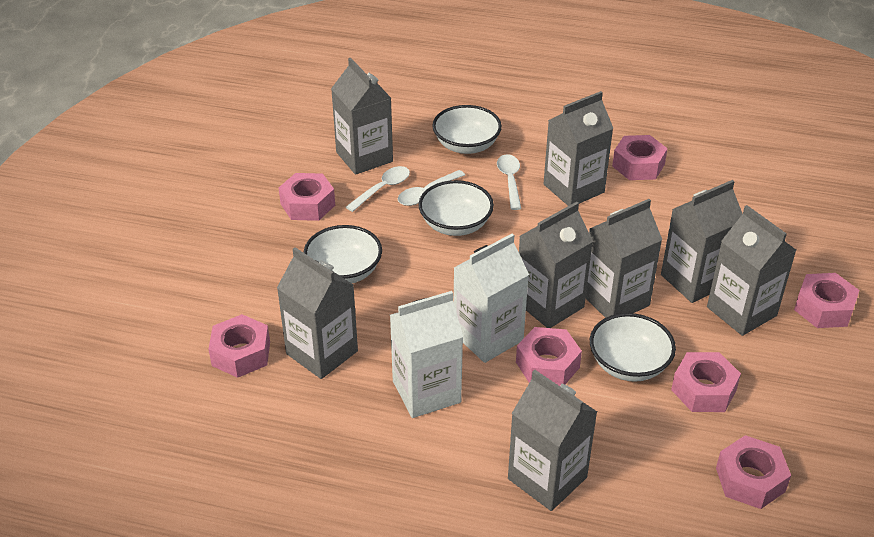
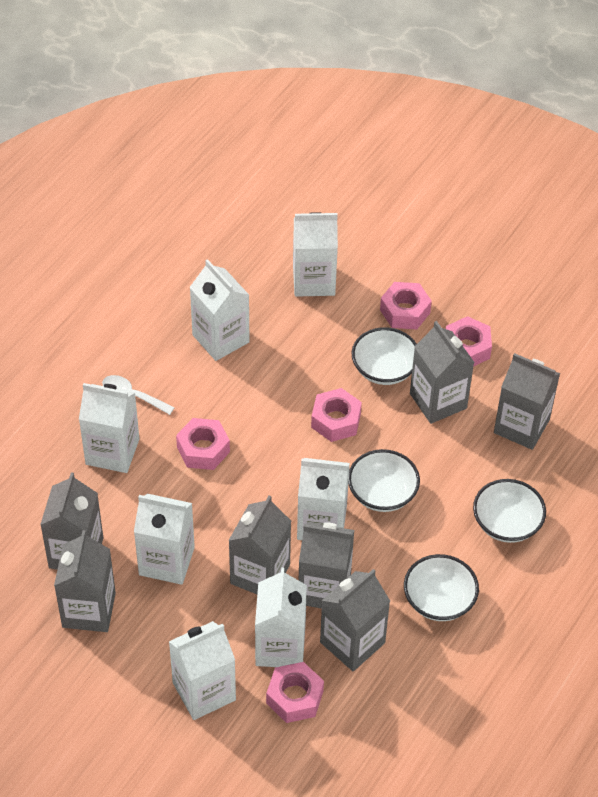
grey carton: [277,247,358,379] [331,58,393,175] [508,370,597,511] [519,202,593,328] [544,91,613,206] [586,199,662,318] [661,180,742,303] [707,205,796,336] = 8 -> [40,472,103,570] [54,530,116,632] [228,496,291,594] [299,522,354,609] [320,569,390,671] [410,321,474,424] [494,353,560,450] = 7
pink nut: [208,314,270,378] [279,173,335,221] [516,327,582,386] [612,135,668,180] [671,352,741,412] [716,435,791,509] [794,273,859,328] = 7 -> [176,418,230,470] [266,662,324,723] [311,388,362,442] [380,282,432,329] [446,316,492,367] = 5
white carton: [390,291,463,418] [454,233,529,363] = 2 -> [79,383,139,473] [134,494,195,585] [169,621,236,720] [190,259,250,361] [255,568,307,667] [293,212,338,297] [297,458,350,540] = 7
white spoon: [346,166,410,212] [398,170,465,206] [497,154,521,210] = 3 -> [102,375,175,415] = 1

